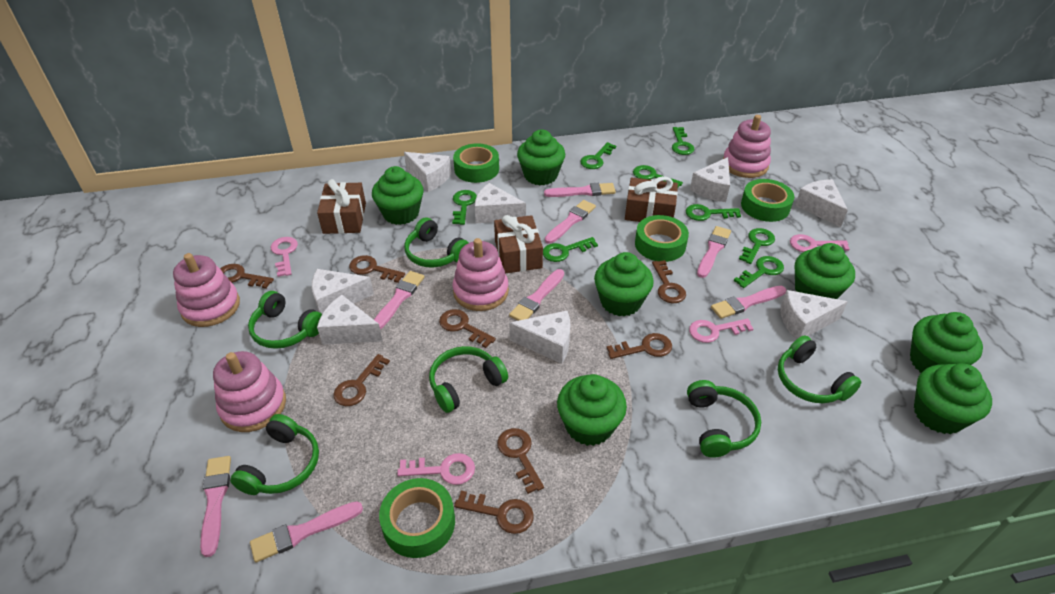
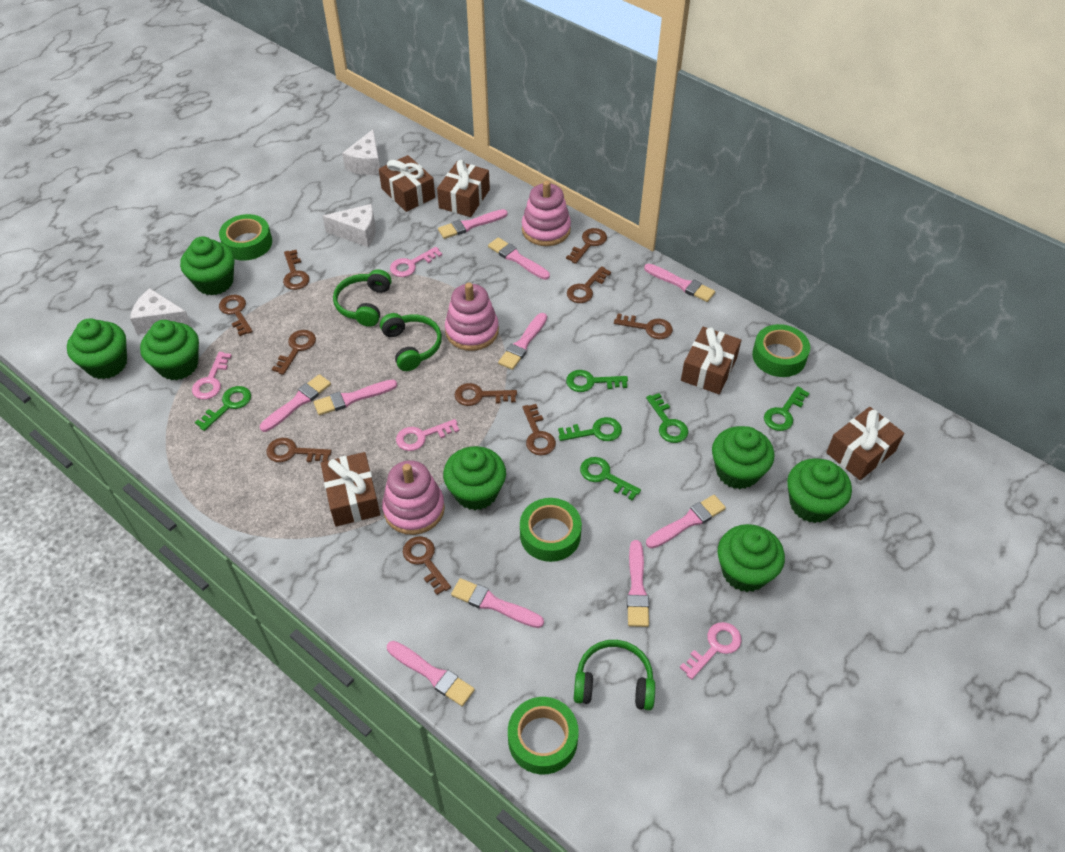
brown gift: [317,179,366,234] [494,215,543,273] [625,176,678,222] = 3 -> [321,452,380,526] [379,155,435,212] [437,160,490,217] [681,327,741,394] [826,407,904,480] = 5
brown key: [220,264,274,289] [333,354,390,406] [349,255,405,283] [439,309,496,348] [454,491,534,534] [497,428,544,494] [607,333,672,359] [652,260,686,303] = 8 -> [219,295,253,336] [266,438,332,462] [272,330,316,375] [283,250,310,290] [403,536,451,595] [455,383,517,406] [522,404,556,456] [566,228,607,264] [567,266,611,303] [614,313,673,339] = 10
green headphones: [230,414,319,495] [248,291,322,349] [404,217,469,268] [429,346,508,413] [687,380,761,458] [778,335,861,403] = 6 -> [333,269,392,327] [380,313,442,371] [574,640,655,710] = 3
green key: [452,190,477,225] [543,237,598,262] [580,142,616,169] [633,165,683,188] [672,127,694,155] [686,204,741,221] [734,256,784,288] [739,228,775,264] = 8 -> [195,386,251,431] [558,417,622,441] [566,370,628,392] [580,457,641,501] [646,393,688,443] [764,386,810,431] = 6
pink brush: [200,456,231,557] [250,501,363,562] [374,271,424,330] [509,269,564,321] [544,183,616,197] [545,200,596,244] [697,226,731,278] [711,286,786,319] = 8 -> [260,374,331,432] [314,380,397,415] [387,641,475,706] [438,209,508,239] [451,578,544,628] [488,237,550,280] [498,313,547,370] [627,540,649,627] [644,264,715,302] [646,495,726,549] = 10
pink stacking toy: [173,253,240,327] [213,351,286,432] [453,238,509,311] [723,115,771,178] = 4 -> [382,460,445,535] [445,283,499,351] [522,180,571,246] = 3
white cheese: [312,269,374,314] [317,295,383,345] [404,152,451,192] [475,183,526,223] [509,311,570,364] [690,157,730,202] [780,290,848,340] [795,179,848,227] = 8 -> [130,288,192,335] [323,204,376,247] [342,130,380,175] = 3

